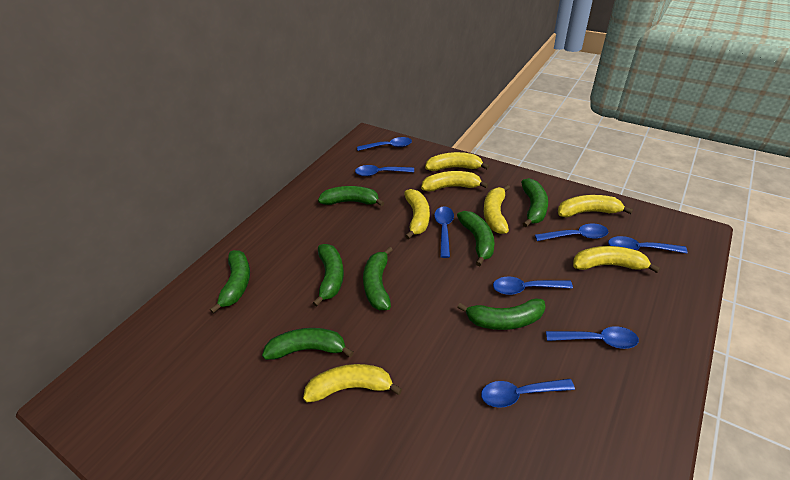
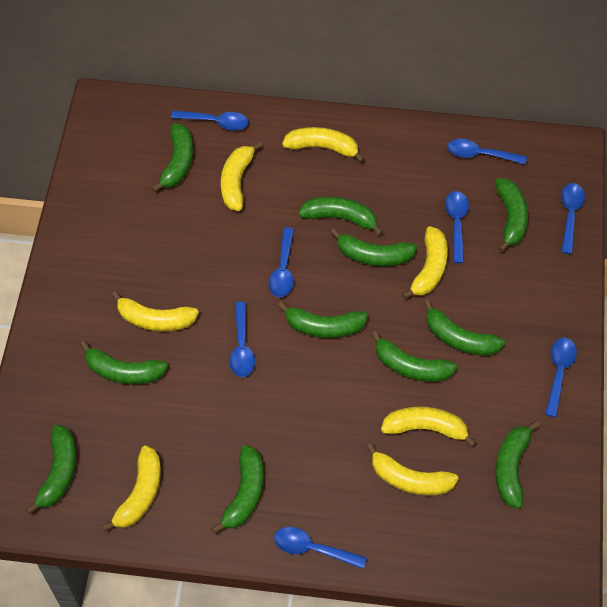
green banana: [210,250,250,314] [262,328,354,360] [313,244,344,307] [318,186,384,206] [363,247,393,310] [457,211,494,266] [457,299,546,330] [521,178,548,227] = 8 -> [26,425,76,514] [80,341,168,384] [152,123,193,192] [211,445,263,534] [278,302,368,338] [299,197,383,236] [330,228,417,266] [371,331,457,382] [424,300,505,356] [495,178,528,252] [495,421,540,509] = 11

